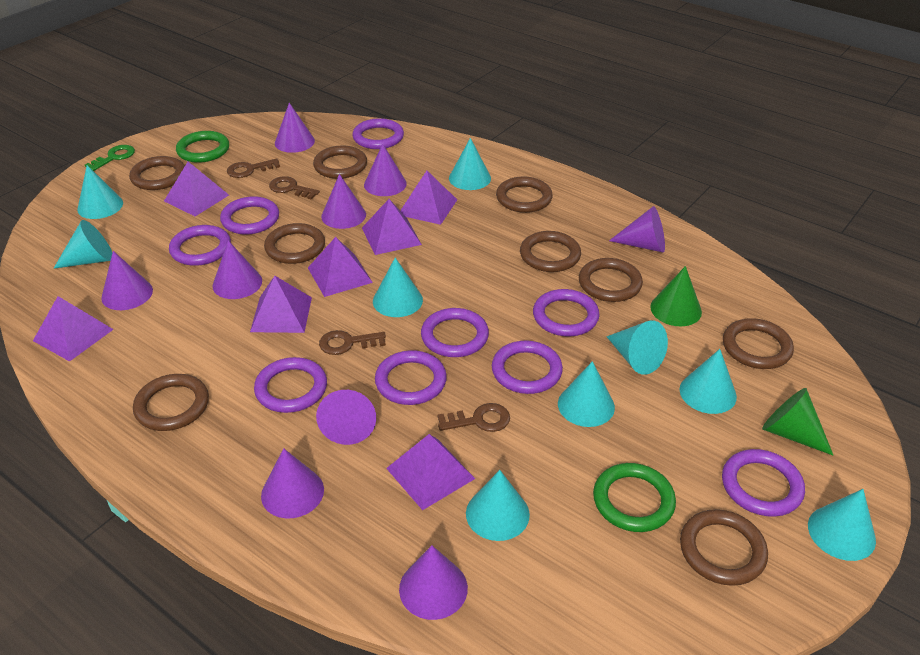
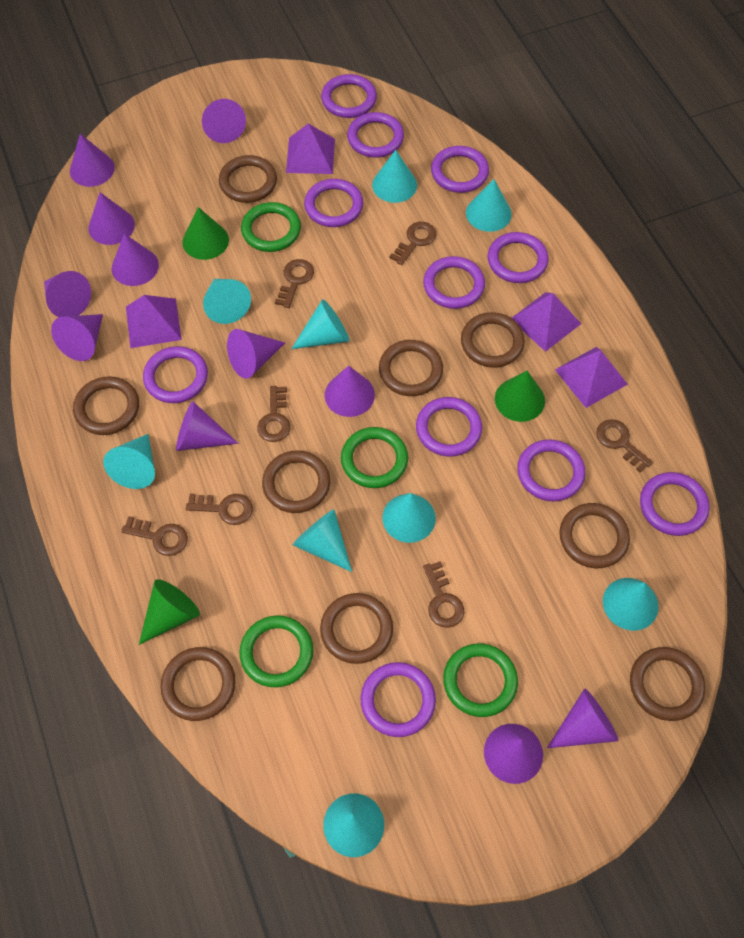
brown key: [227,158,280,178] [269,176,320,200] [319,330,386,355] [438,403,510,432] = 4 -> [121,516,188,556] [186,494,253,525] [257,386,290,442] [275,259,314,308] [389,222,436,265] [423,561,464,628] [596,419,653,473] = 7
green cone: [650,266,702,326] [762,388,833,455] = 2 -> [139,579,200,645] [182,207,229,260] [495,371,545,422] = 3
green key: [85,145,135,171] = 1 -> none = 0
green ring: [176,131,229,163] [593,463,676,532] = 2 -> [239,615,313,687] [241,202,301,252] [341,427,408,488] [443,643,518,717] = 4
purple cone: [101,251,153,310] [213,240,262,299] [261,448,324,519] [275,103,315,153] [316,390,376,445] [321,174,366,229] [364,144,407,196] [399,545,468,620] [609,206,665,252] = 9 -> [44,271,91,317] [51,314,103,361] [70,134,115,187] [88,192,135,245] [112,233,159,286] [176,401,238,451] [202,99,246,143] [227,329,285,379] [325,366,375,417] [484,724,543,784] [547,688,619,748] = 11
purple pyramid: [33,296,114,362] [164,162,229,216] [250,276,312,333] [308,237,373,297] [362,199,422,255] [386,434,475,510] [400,171,457,225] = 7 -> [126,295,182,348] [286,123,335,174] [512,292,581,352] [555,347,628,408] = 4
purple ring: [169,225,231,266] [220,196,279,234] [254,357,327,413] [352,118,404,149] [375,350,447,405] [421,308,489,357] [492,340,563,394] [533,289,599,336] [722,449,805,517] = 9 -> [143,346,208,403] [304,179,363,227] [321,74,377,118] [347,112,404,158] [361,662,436,737] [416,397,482,457] [423,256,485,309] [431,146,489,193] [488,232,548,283] [517,439,585,501] [640,472,710,536] = 11

